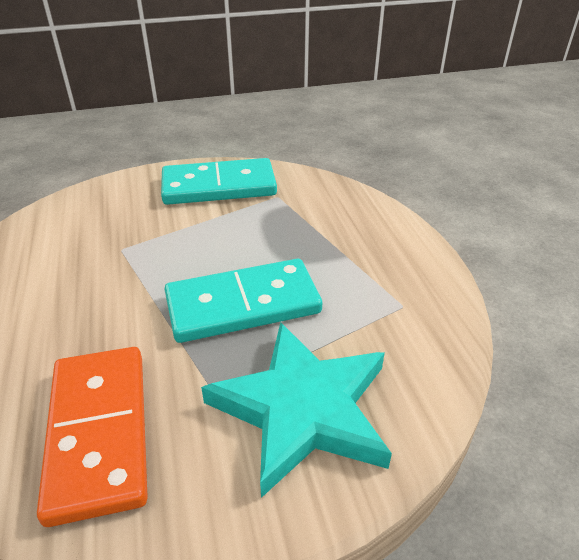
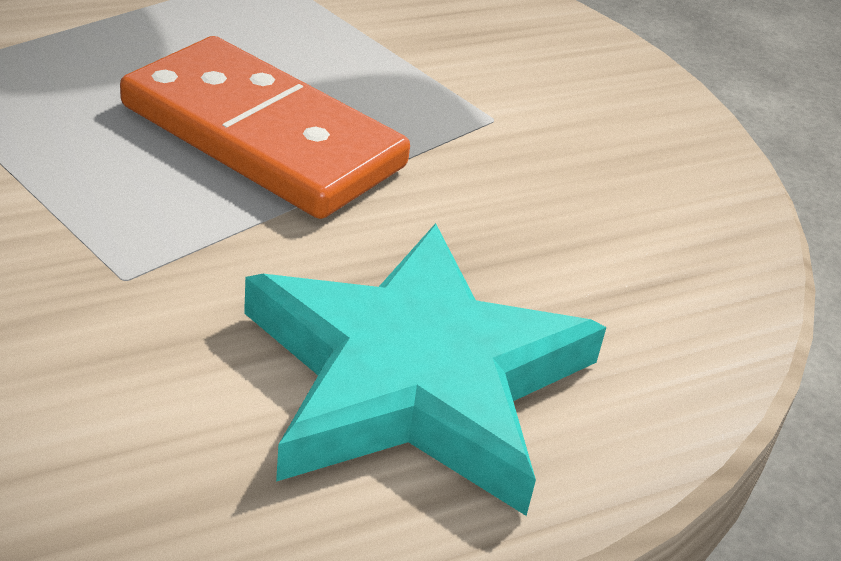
turquoise domino: [161,158,277,205] [165,259,322,343] = 2 -> none = 0

